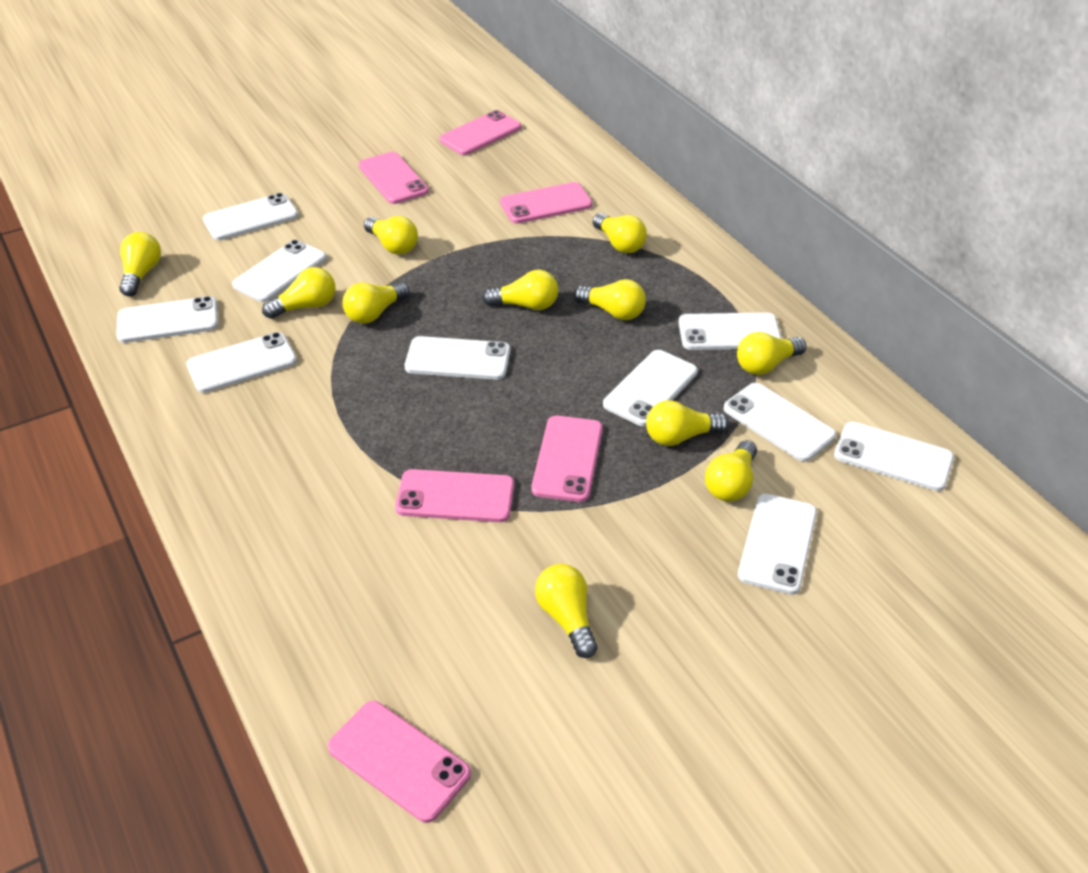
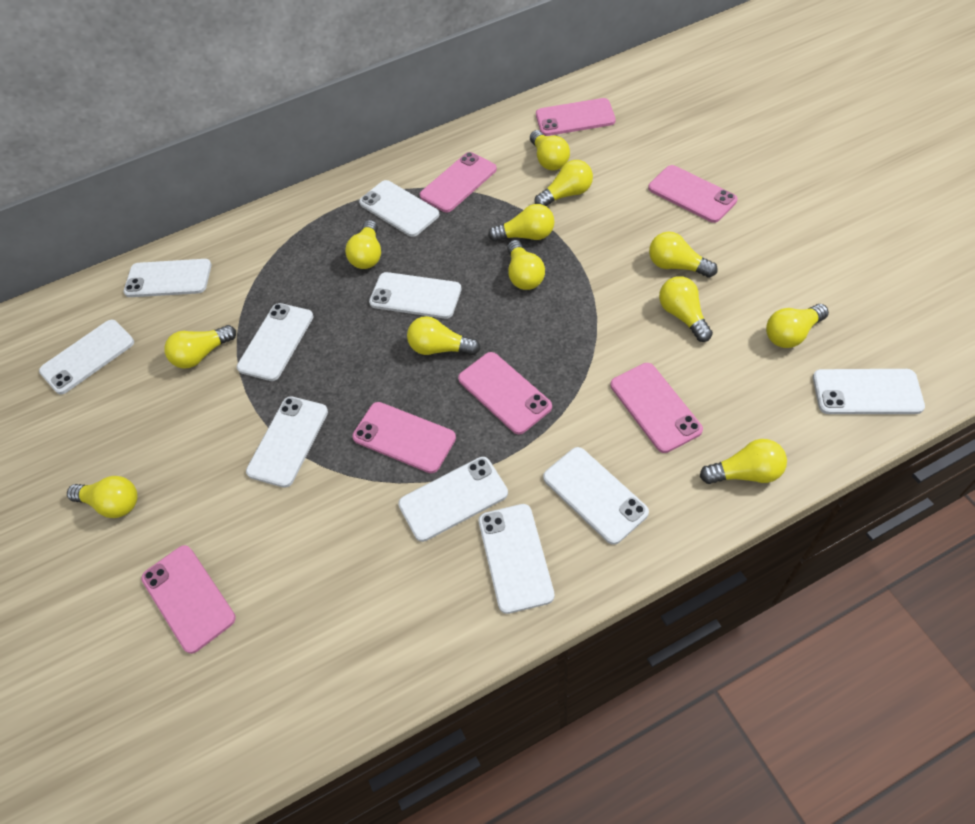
pink phone: [328,701,471,823] [359,152,429,204] [395,469,514,522] [440,110,521,155] [500,182,592,224] [531,416,603,502] = 6 -> [141,545,236,654] [352,402,456,473] [420,152,497,212] [458,352,552,435] [536,98,616,136] [610,363,703,453] [648,165,738,223] = 7
yellow light bulb: [119,232,161,296] [262,267,336,319] [342,282,409,324] [364,216,418,255] [482,270,558,310] [535,564,598,658] [574,279,646,320] [593,213,647,253] [646,400,729,446] [705,440,757,502] [737,332,806,375] = 11 -> [67,476,138,518] [164,325,236,369] [345,220,381,269] [407,316,480,355] [488,204,555,242] [507,240,545,290] [530,130,570,170] [534,160,593,206] [649,232,718,278] [659,276,713,342] [700,439,787,484] [766,304,829,348] = 12

